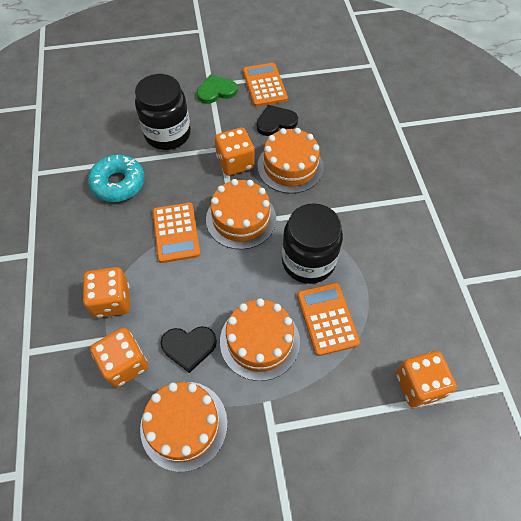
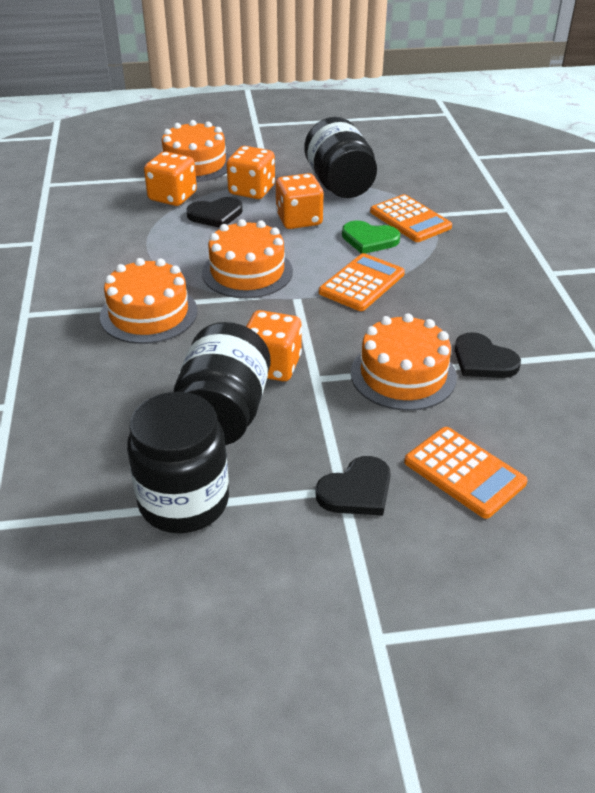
black heart: [161,326,217,373] [256,105,298,136] = 2 -> [186,197,243,228] [316,456,391,515] [455,332,521,378] = 3
black jar: [135,74,191,150] [282,203,343,284] = 2 -> [127,392,229,533] [173,322,271,445] [304,117,377,198] = 3
turquoise donut: [88,155,145,202] = 1 -> none = 0

